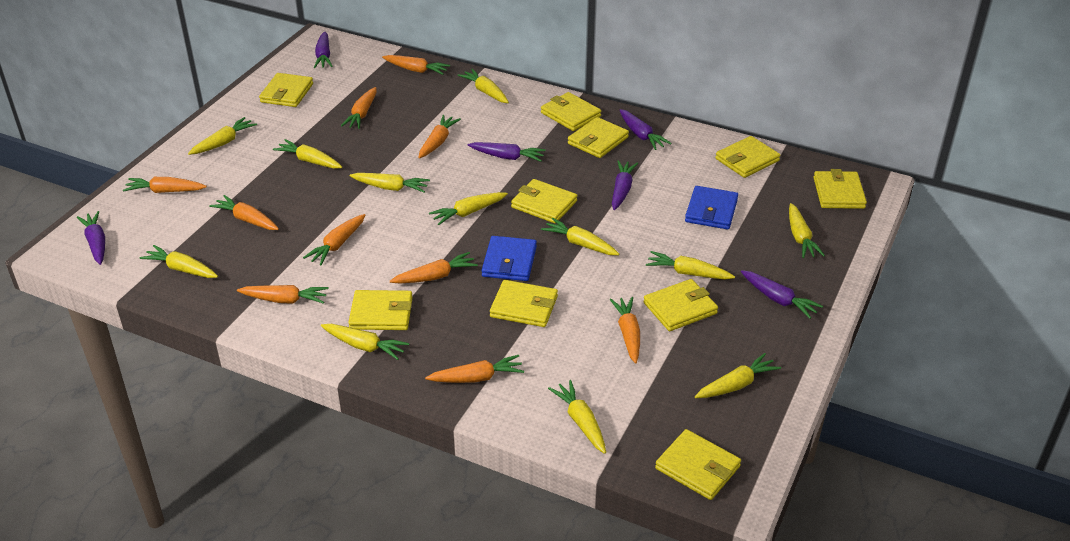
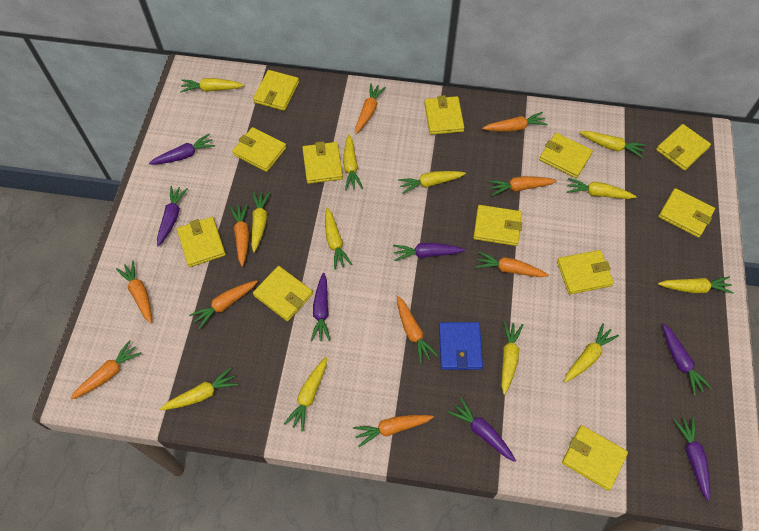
blue wallet: [482,236,537,281] [685,186,738,230] = 2 -> [439,322,483,370] = 1
purple carrot: [77,211,105,265] [314,31,333,68] [468,142,546,162] [612,160,638,210] [620,109,672,150] [741,270,823,319] = 6 -> [149,134,215,165] [157,186,188,247] [311,273,331,341] [393,243,465,261] [448,398,516,462] [662,323,712,395] [674,417,710,501] = 7
yellow wallet: [259,73,313,107] [348,290,413,330] [490,280,558,327] [511,179,577,223] [541,92,601,131] [568,117,629,158] [643,279,718,331] [655,429,741,500] [715,136,780,178] [813,169,867,209] = 10 -> [177,217,226,267] [232,127,286,172] [253,70,299,111] [253,266,313,321] [302,141,343,184] [424,95,464,135] [473,205,522,246] [539,133,593,178] [557,250,614,294] [562,425,628,491] [656,124,711,171] [658,188,715,238] = 12

